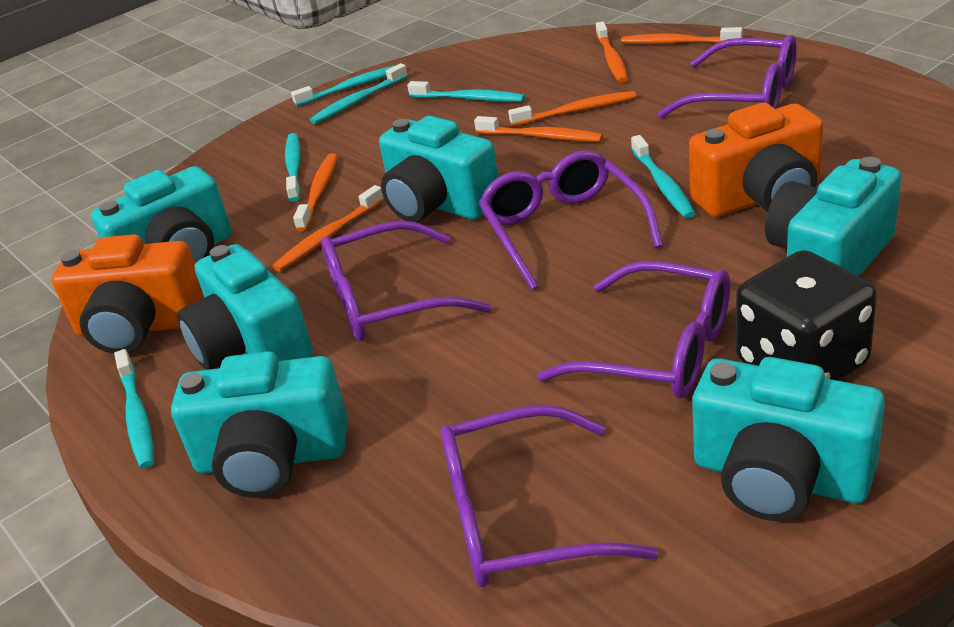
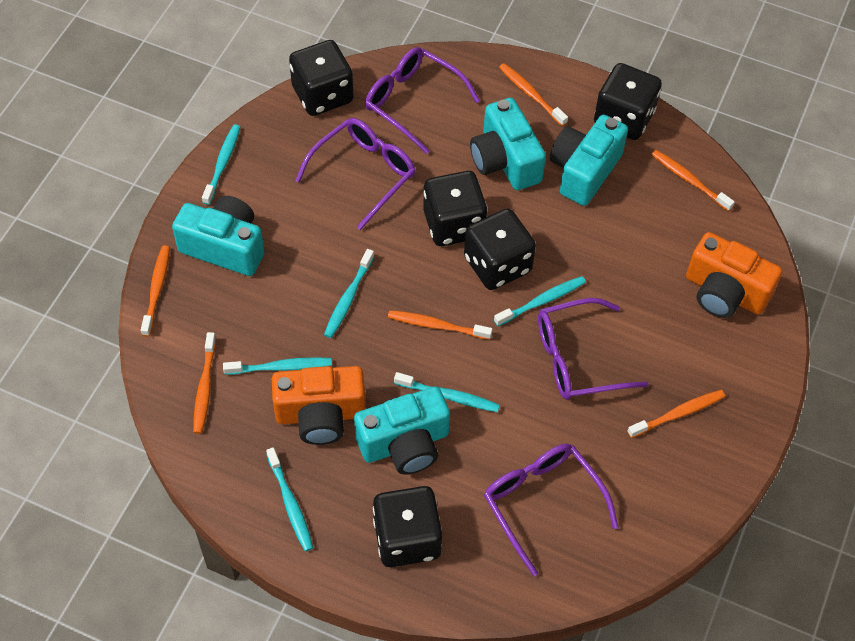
black dice: [736,250,877,381] = 1 -> [289,40,354,116] [373,486,442,567] [423,171,487,246] [464,208,536,290] [594,63,662,140] = 5
purple glasses: [321,221,492,341] [441,405,658,587] [479,150,663,290] [537,261,730,398] [658,35,796,118] = 5 -> [295,118,416,230] [365,47,480,154] [484,444,618,576] [538,298,649,400] = 4
turquoise camera: [91,166,232,264] [171,351,348,498] [177,244,313,370] [379,116,498,222] [692,357,885,521] [765,157,901,276] = 6 -> [172,196,264,276] [354,387,450,475] [470,98,546,190] [550,115,628,206] = 4

